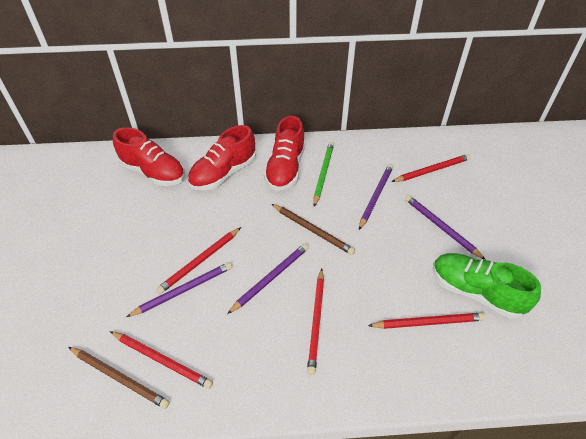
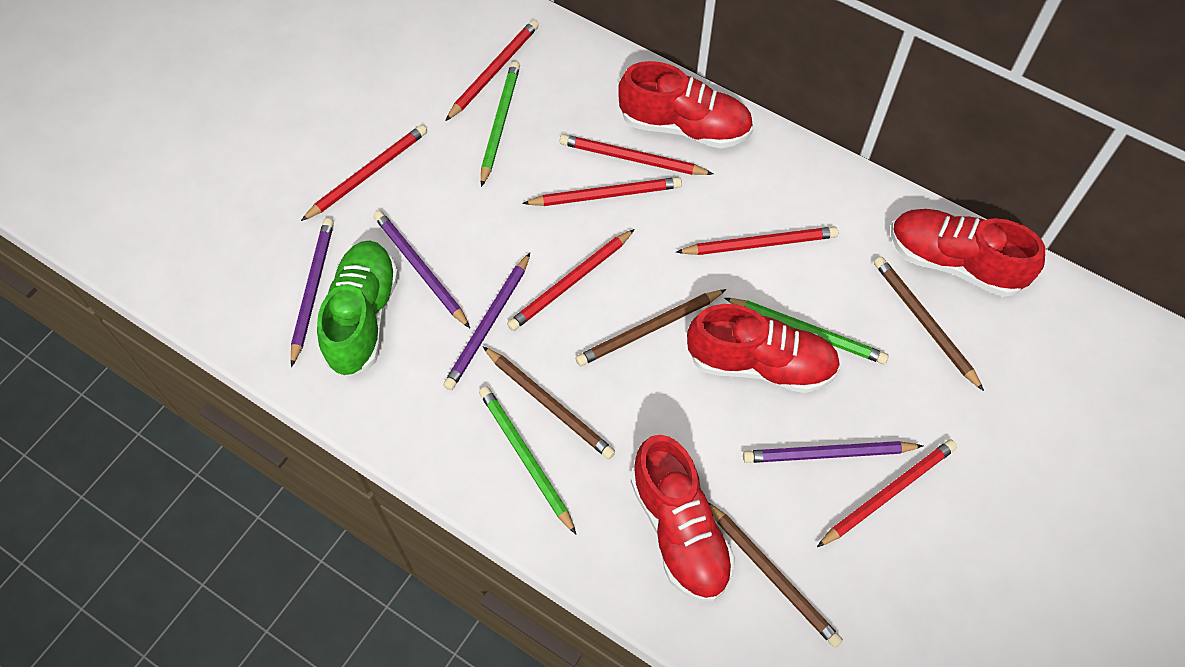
brown pencil: [69,347,170,409] [272,204,355,255] = 2 -> [483,346,615,459] [576,289,726,366] [708,502,843,648] [874,257,984,391] = 4
green pencil: [313,142,334,207] = 1 -> [479,386,576,534] [481,61,520,187] [725,298,889,364] = 3
red pencil: [110,331,213,389] [156,227,241,294] [307,268,324,375] [368,313,485,329] [391,154,471,182] = 5 -> [301,125,427,221] [445,20,539,121] [507,229,635,331] [522,177,682,206] [560,134,713,175] [676,227,838,255] [817,439,957,547] = 7
red shoe: [113,127,185,186] [188,125,256,191] [264,116,305,191] = 3 -> [618,61,753,149] [631,435,735,602] [687,304,841,393] [891,209,1045,297] = 4

